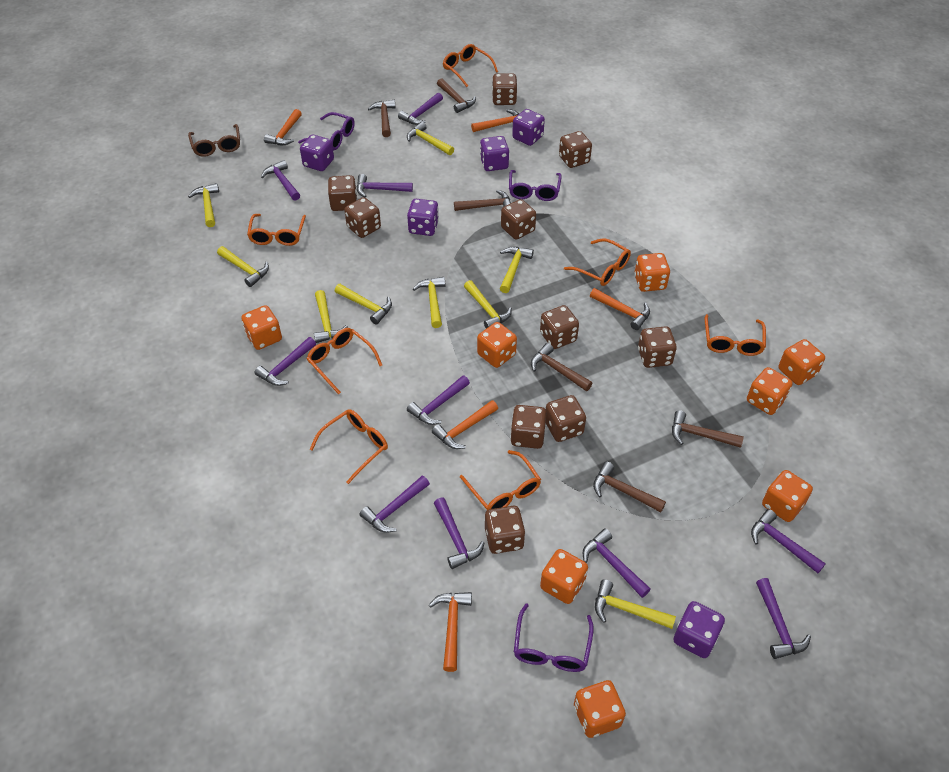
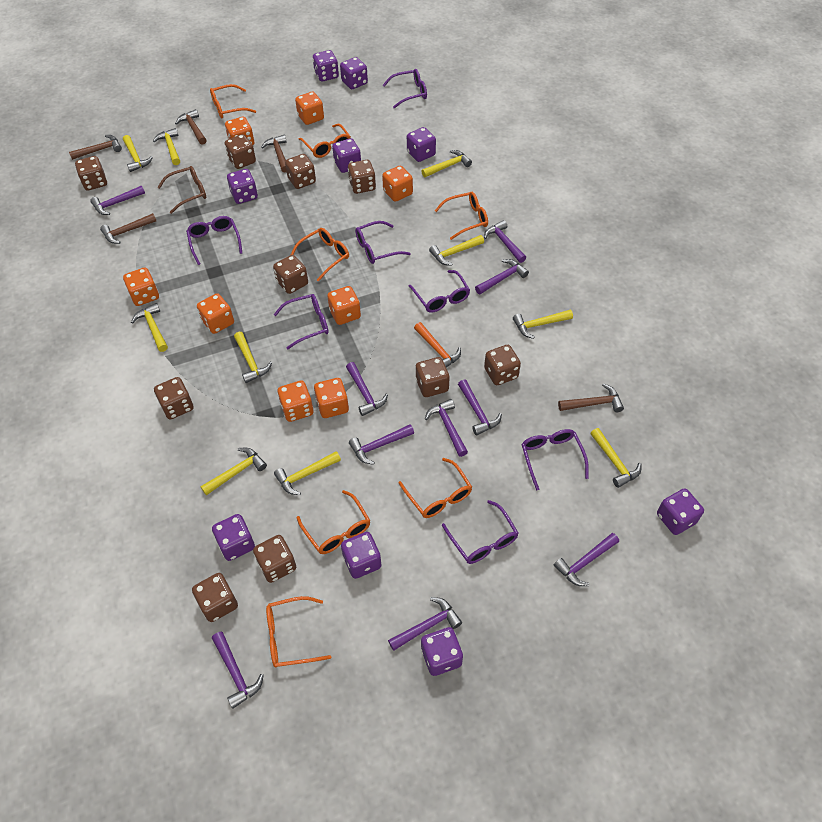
brown hammer: [368,100,396,137] [437,78,476,113] [454,190,511,211] [531,343,592,391] [593,462,666,512] [672,410,744,448] = 6 -> [69,135,122,160] [100,213,156,244] [175,109,207,145] [261,135,287,173] [558,383,624,412] = 5
orange hammer: [264,109,302,145] [429,592,472,672] [432,400,498,449] [471,109,519,132] [590,288,650,330] = 5 -> [414,322,461,368] = 1
purple dice: [300,135,334,171] [407,199,439,236] [480,136,509,171] [512,109,545,146] [674,601,725,658] = 5 -> [212,514,255,561] [227,169,258,204] [313,50,339,82] [332,138,361,173] [340,57,368,89] [341,532,382,579] [407,127,436,162] [421,627,463,676] [657,488,704,535] = 9
purple glasses: [298,112,355,150] [509,170,562,201] [514,603,594,672] = 3 -> [186,216,242,265] [274,294,329,350] [355,221,411,264] [383,69,427,108] [409,270,470,313] [442,500,518,564] [521,429,589,490] = 7
yellow hammer: [188,183,219,227] [217,246,269,287] [314,290,348,343] [335,284,392,324] [407,122,454,155] [413,277,445,328] [464,280,512,329] [500,247,534,293] [595,579,676,629] = 9 -> [123,135,153,172] [131,303,168,352] [153,128,180,165] [200,448,267,495] [234,332,272,383] [274,451,341,495] [422,150,472,177] [429,235,484,266] [513,310,573,339] [590,428,641,488] = 10

